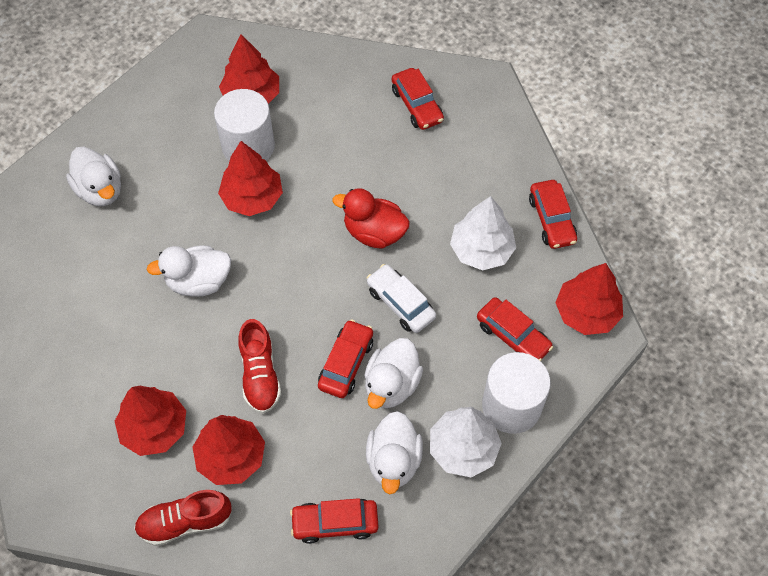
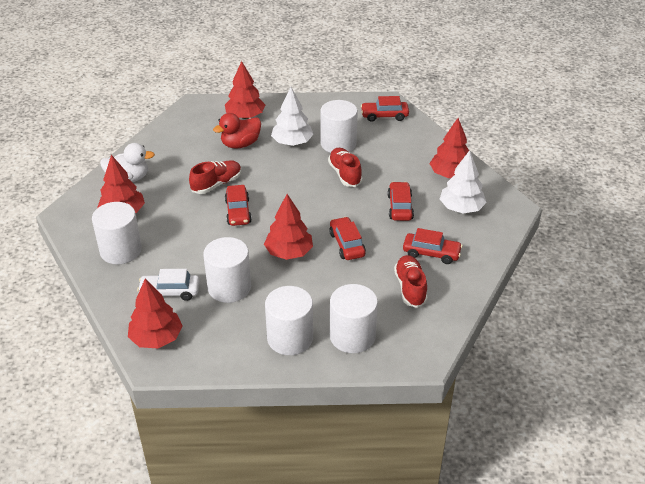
red shoe: [134,490,232,546] [238,319,281,414] = 2 -> [189,160,242,194] [328,148,363,187] [394,255,428,308] = 3
white cylinder: [214,89,275,161] [482,352,551,434] = 2 -> [92,202,142,264] [203,237,251,303] [265,286,313,355] [320,100,358,153] [330,284,378,353] = 5
white duck: [66,147,121,206] [147,246,231,297] [364,338,423,409] [366,411,423,494] = 4 -> [100,143,155,182] = 1

